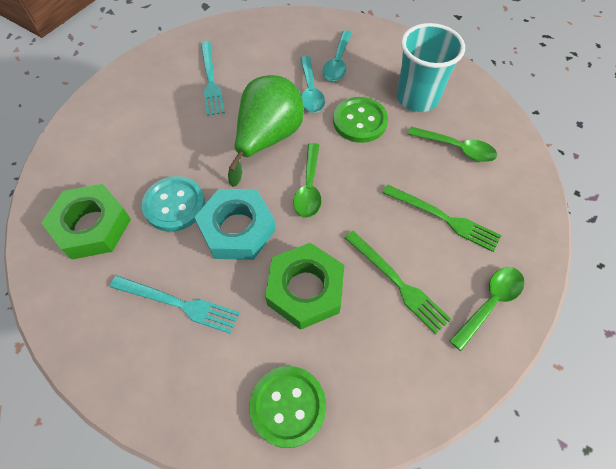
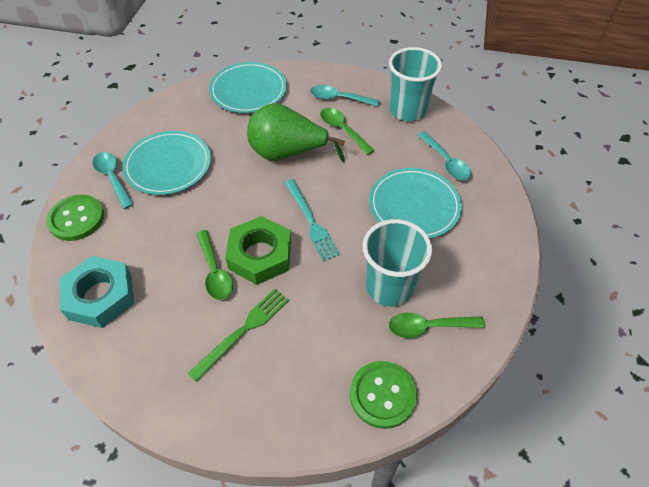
green fork: [345,231,451,334] [383,184,501,252] = 2 -> [188,289,289,382] = 1
green nut: [41,184,131,260] [265,243,344,330] = 2 -> [225,216,291,285] = 1
turquoise button: [142,176,205,232] = 1 -> none = 0
turquoise cup: [397,23,465,112] = 1 -> [363,219,432,307] [389,47,442,121] = 2
turquoise fork: [110,276,240,334] [201,41,225,116] = 2 -> [285,179,340,261] = 1
turquoise plate: none = 0 -> [123,131,211,195] [209,62,287,113] [369,168,462,239] = 3
turquoise spoon: [300,56,325,113] [322,30,352,81] = 2 -> [93,152,134,209] [310,85,380,107] [418,131,472,181] = 3

